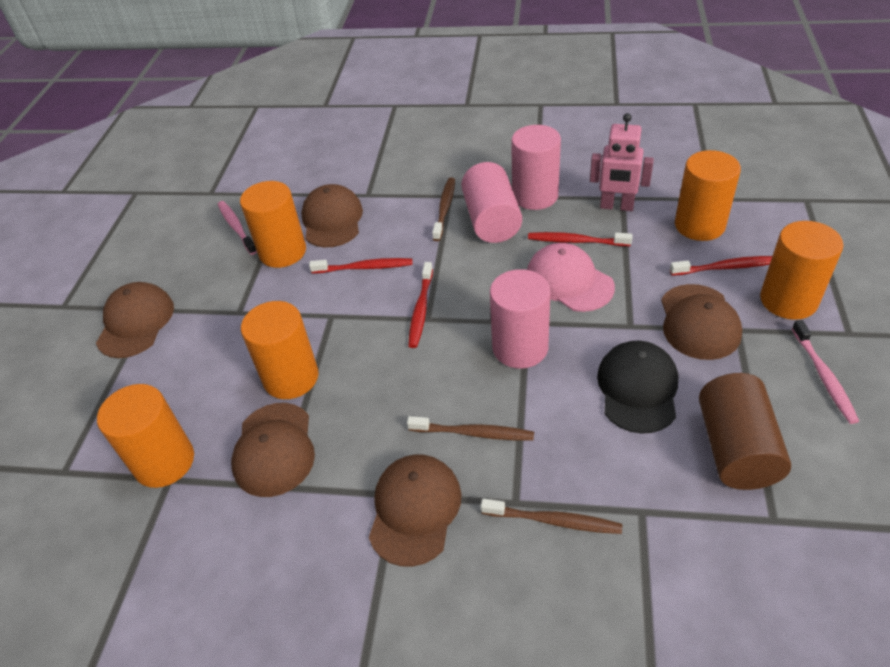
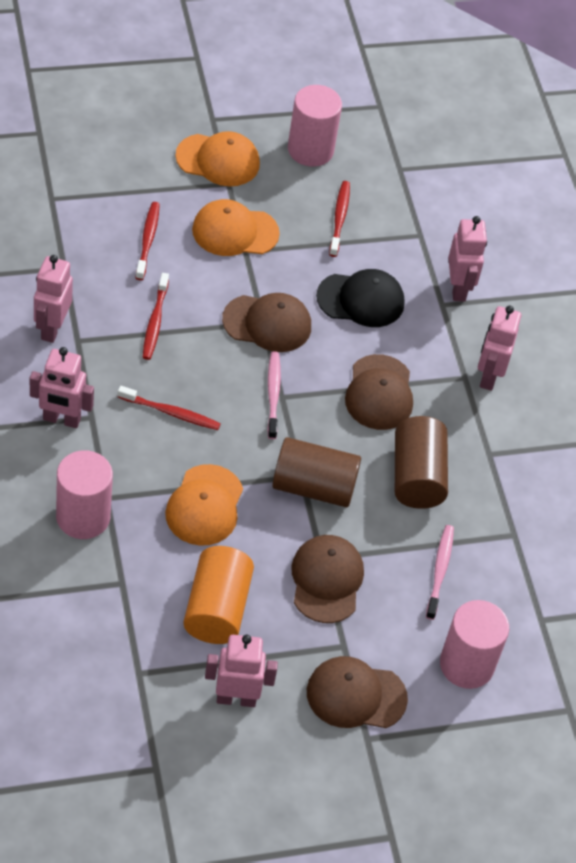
brown cap: [96,282,174,358] [231,403,315,497] [301,184,363,247] [369,455,461,567] [661,284,742,360] = 5 -> [222,293,311,352] [291,535,364,623] [307,656,408,728] [345,354,413,430] = 4
brown cylinder: [699,373,791,490] = 1 -> [272,437,361,507] [395,416,448,509] = 2
brown toothbrush: [407,416,534,440] [432,177,455,241] [481,498,622,534] = 3 -> none = 0
orange cap: none = 0 -> [165,464,243,546] [175,131,260,186] [192,199,280,256] = 3
orange cylinder: [97,384,194,488] [240,181,306,268] [241,301,319,399] [675,150,741,241] [760,221,843,320] = 5 -> [183,546,254,644] = 1
pink cap: [527,243,615,312] = 1 -> none = 0
pink robot: [590,113,654,211] = 1 -> [30,347,94,428] [34,255,73,343] [205,635,278,707] [448,216,487,302] [478,305,521,391] = 5

